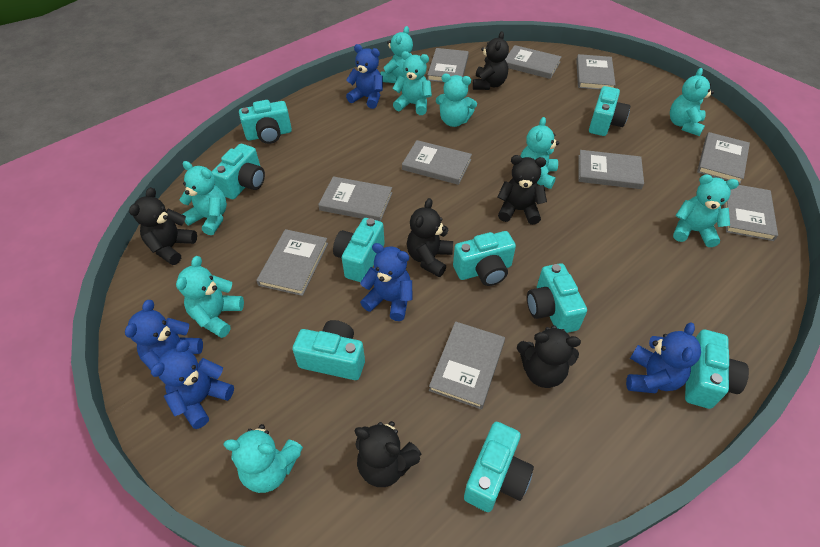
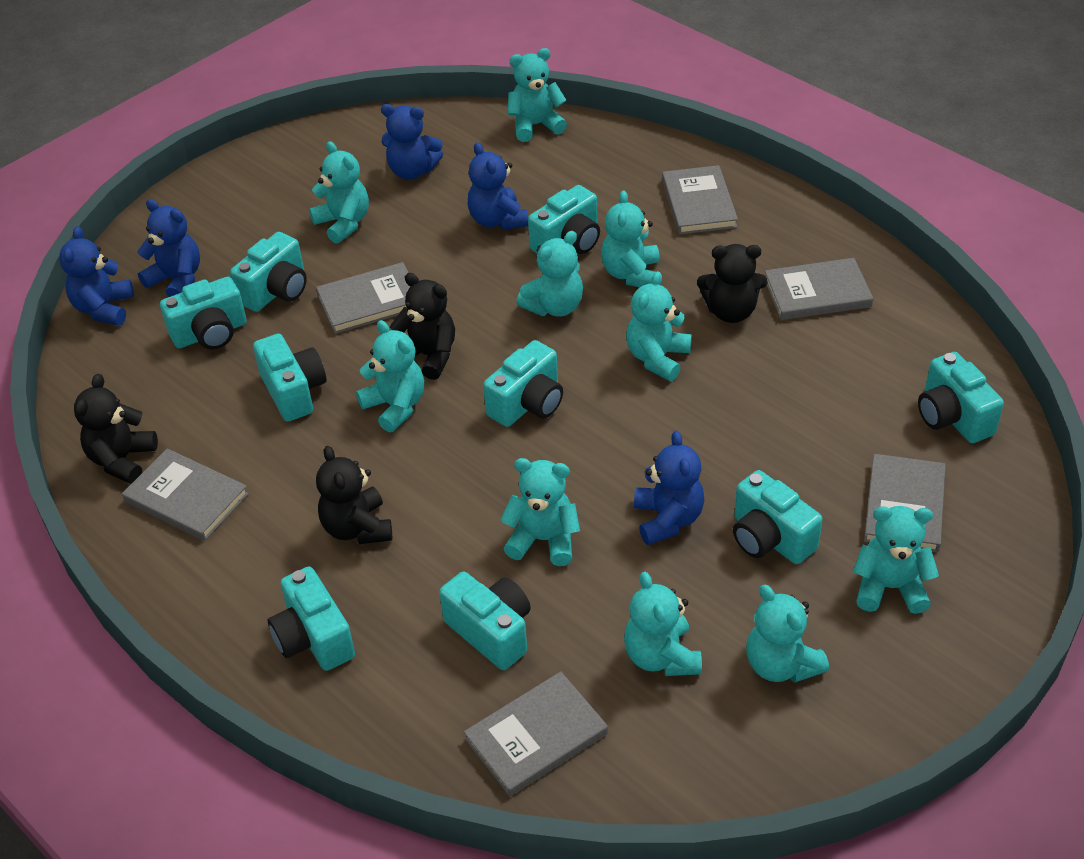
black teddy bear: [129,187,197,265] [355,421,421,487] [407,198,453,277] [473,31,509,90] [497,155,547,225] [517,325,581,388] = 6 -> [74,374,158,484] [316,446,392,544] [390,273,455,380] [697,244,767,323] = 4
grey book: [256,229,328,296] [318,176,392,221] [402,140,472,185] [427,48,469,82] [429,321,505,409] [505,45,562,79] [576,54,616,90] [578,150,644,189] [697,132,750,184] [724,185,778,241] = 10 -> [122,448,249,541] [316,262,410,334] [464,671,608,797] [662,165,738,235] [765,258,873,320] [864,454,946,553] = 6
turquoise teddy bear: [176,256,244,338] [179,161,227,235] [223,424,303,493] [380,26,413,83] [392,51,432,115] [436,74,477,127] [521,117,559,189] [670,68,714,136] [673,174,739,247] = 9 -> [309,141,369,244] [356,320,424,433] [500,458,580,566] [508,48,567,142] [517,231,583,317] [601,190,660,287] [624,572,702,676] [626,271,692,381] [746,585,829,683] [853,506,939,614] = 10

